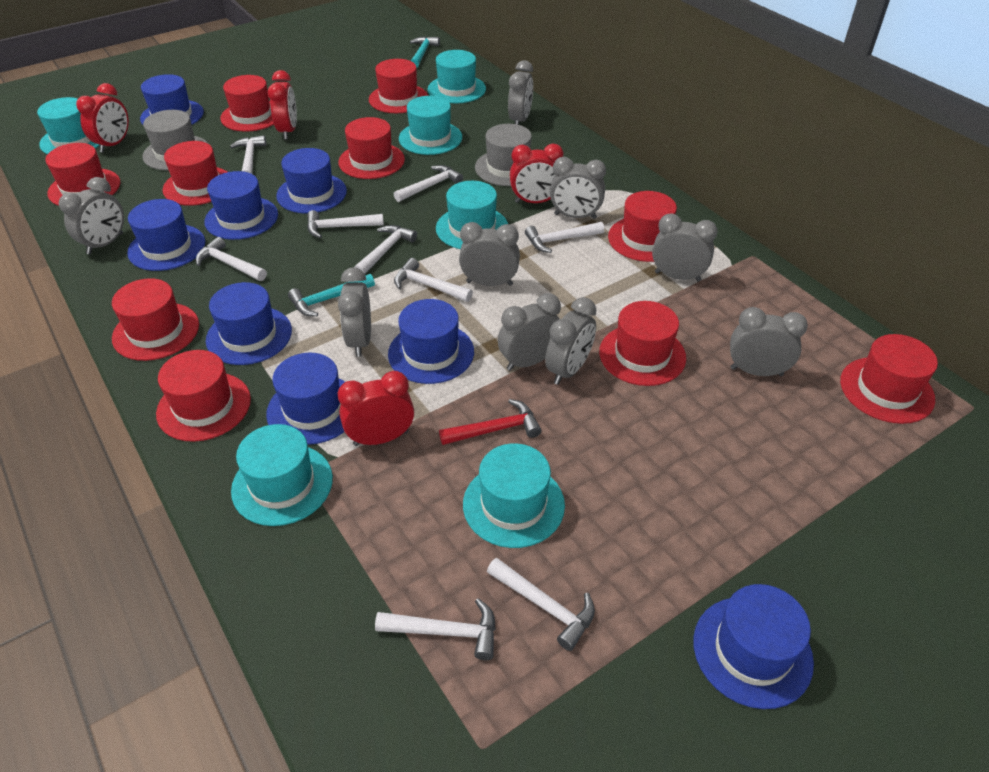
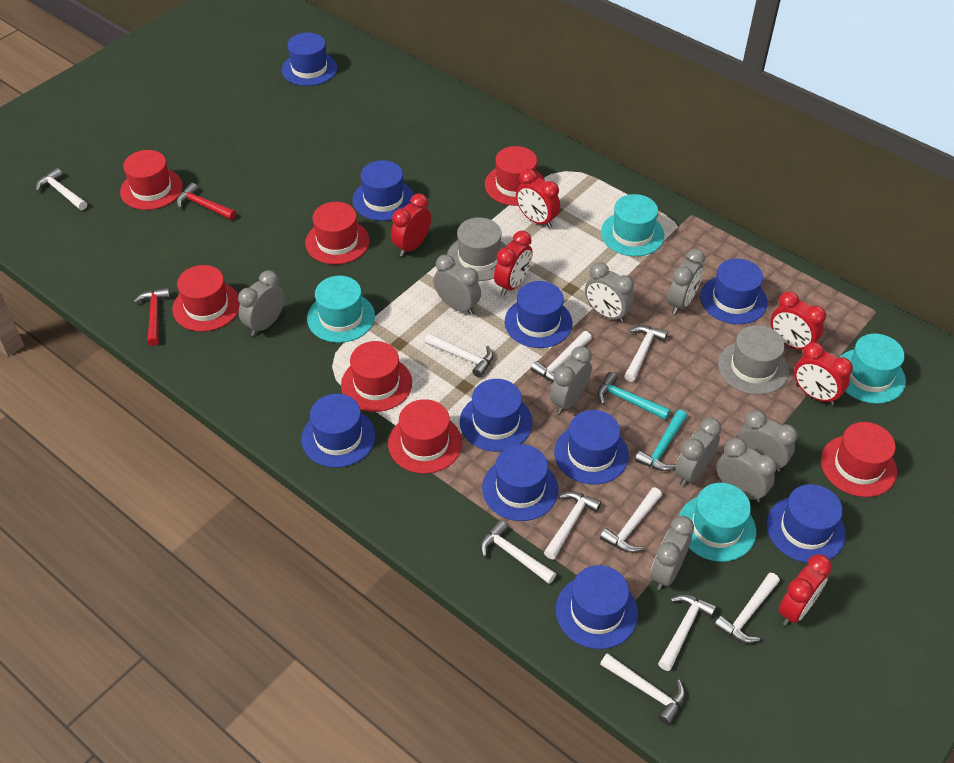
blue hat: [127,199,205,271] [140,74,204,125] [204,171,278,240] [206,282,292,365] [266,353,345,445] [276,148,347,213] [388,299,474,384] [693,584,814,709] = 8 -> [282,33,337,86] [301,394,376,468] [353,160,414,221] [460,379,533,452] [482,444,558,521] [505,281,572,348] [554,410,629,485] [556,565,638,649] [700,259,768,324] [766,484,846,563] = 10
red clock: [76,83,129,153] [268,70,297,139] [338,371,414,446] [510,143,563,203] = 4 -> [391,193,431,256] [494,231,533,295] [516,169,560,228] [770,291,826,350] [778,554,832,625] [794,342,853,405] = 6
red hammer: [439,399,542,445] = 1 -> [133,288,171,346] [176,183,236,220] = 2
red hat: [45,143,120,206] [112,278,199,361] [156,350,251,442] [163,141,227,206] [220,75,274,132] [338,117,405,179] [369,59,428,113] [599,301,686,386] [608,191,677,262] [840,334,938,424] = 10 -> [120,150,183,210] [172,265,240,332] [305,202,370,265] [341,341,412,412] [388,399,462,474] [485,146,544,206] [821,422,897,497] = 7
turquoise hat: [37,97,100,154] [231,424,333,526] [399,96,462,155] [428,50,486,103] [436,181,508,249] [463,443,565,548] = 6 -> [307,276,375,343] [601,194,665,256] [679,483,756,562] [839,333,906,404] = 4
white hammer: [195,237,267,281] [230,135,266,174] [307,210,384,238] [354,225,417,274] [375,598,496,660] [394,165,463,202] [394,258,473,302] [487,558,595,651] [525,222,604,253] = 9 -> [36,168,87,210] [424,333,494,378] [481,520,556,584] [531,331,592,382] [544,491,601,559] [600,487,662,552] [600,653,685,725] [624,325,668,382] [658,594,716,671] [714,573,780,643] = 10

